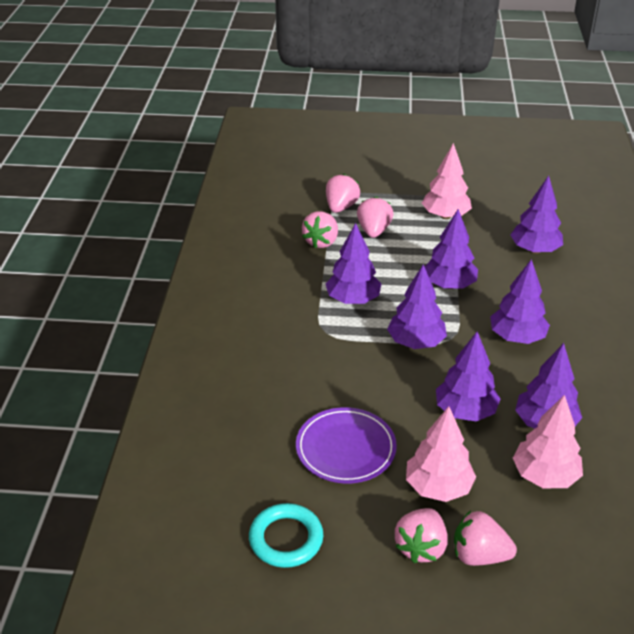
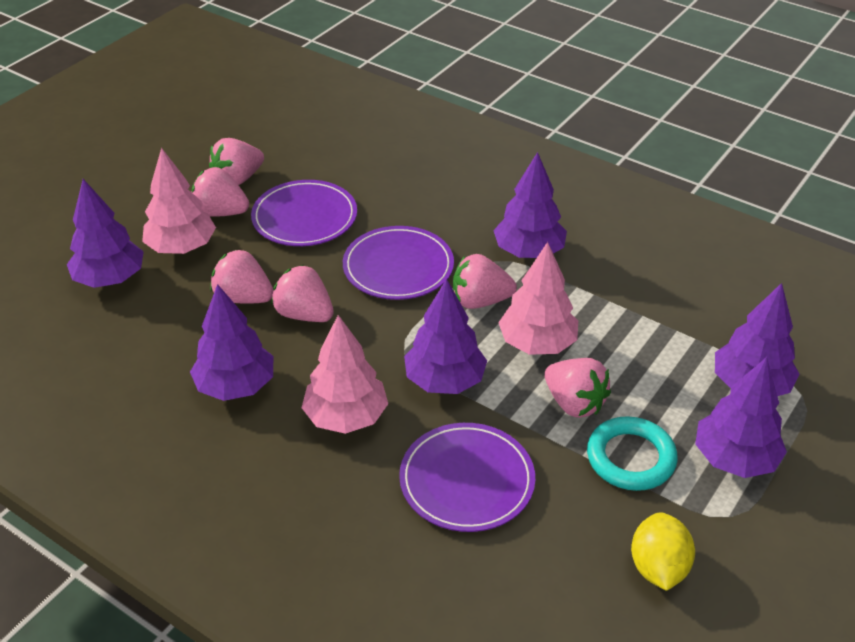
pink strawberry: [302,211,338,248] [326,174,360,213] [357,197,394,238] [395,508,448,563] [454,511,517,566] = 5 -> [192,167,249,217] [209,138,264,185] [210,250,273,304] [271,265,334,322] [453,254,517,309] [545,358,611,418] = 6
purple plate: [296,407,397,483] = 1 -> [251,180,357,246] [343,226,454,300] [399,423,535,532] = 3
purple tree: [326,223,382,304] [387,264,447,349] [425,209,478,289] [436,332,500,421] [490,259,550,344] [510,176,563,254] [515,343,582,429] = 7 -> [67,179,144,288] [190,284,273,401] [404,279,487,394] [493,152,567,258] [695,357,787,478] [715,283,799,396] = 6
yellow lemon: none = 0 -> [631,512,695,591] = 1

